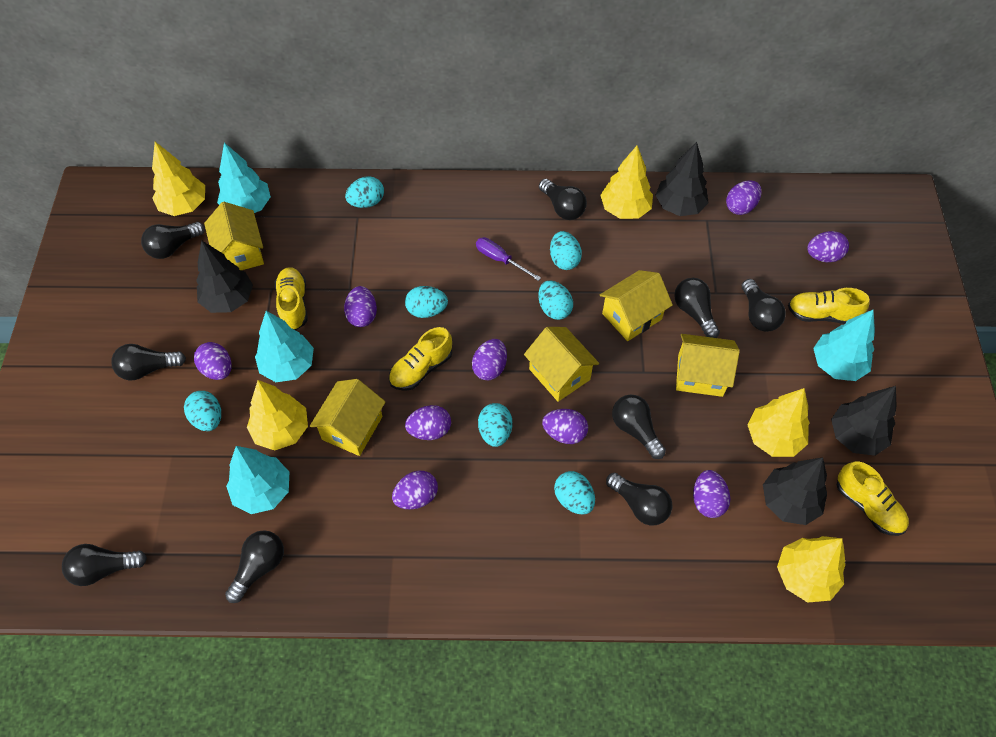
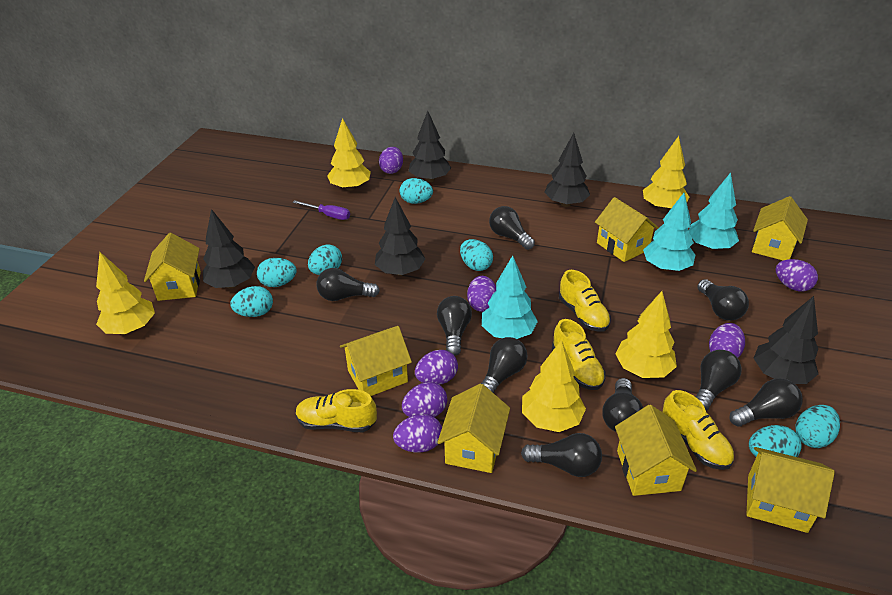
black tree: [196,240,253,313] [656,142,708,216] [763,457,827,525] [831,386,897,456] = 4 -> [203,209,255,288] [375,197,425,276] [409,111,451,182] [544,133,590,207] [753,296,818,384] = 5
purple egg: [194,342,232,380] [344,286,377,327] [392,471,438,510] [405,405,451,440] [472,339,507,380] [542,409,588,444] [693,470,730,518] [726,180,762,215] [807,231,849,262] = 9 -> [379,147,403,174] [393,414,442,453] [402,382,447,417] [415,350,458,385] [467,276,496,312] [709,323,745,358] [776,259,818,291] = 7
turquoise tree: [217,143,271,213] [226,446,289,514] [255,311,314,382] [813,310,875,381] = 4 -> [482,256,538,339] [643,193,695,272] [689,172,739,251] = 3
yellow house: [204,202,264,270] [310,379,386,456] [524,327,599,402] [600,270,673,341] [676,334,740,397] = 5 -> [144,233,201,301] [340,326,412,396] [437,384,510,473] [595,197,659,262] [615,405,697,496] [746,447,835,533] [752,196,808,260] = 7

